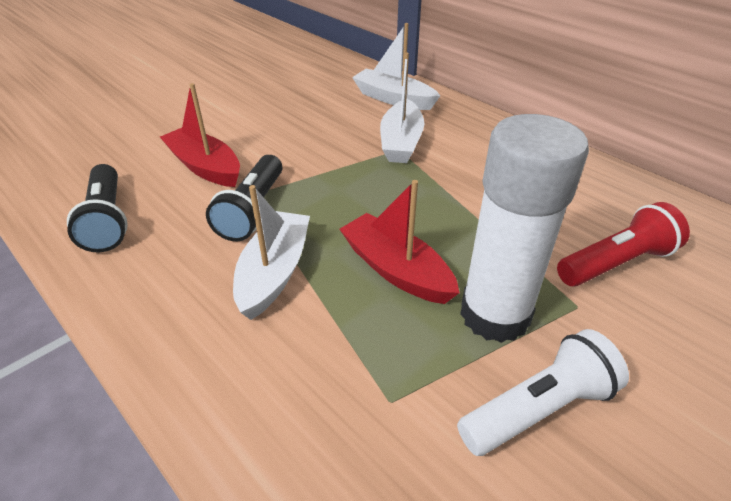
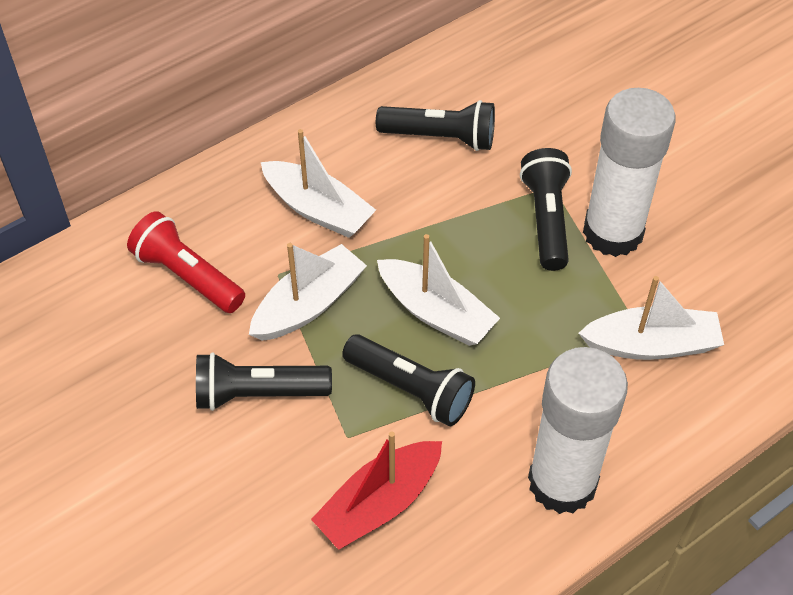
black flashlight: [67,164,128,252] [206,155,283,241] = 2 -> [196,352,332,411] [342,334,475,426] [376,100,495,151] [520,148,572,271] = 4
red boat: [160,83,240,187] [340,180,460,304] = 2 -> [311,431,442,550] = 1
white boat: [233,185,310,320] [352,23,440,110] [380,53,424,163] = 3 -> [249,243,367,341] [261,129,376,238] [377,234,500,346] [578,276,724,360] = 4
white flashlight: [457,329,629,456] = 1 -> none = 0
white glue stick: [460,114,589,343] = 1 -> [528,347,628,514] [583,88,676,257] = 2

